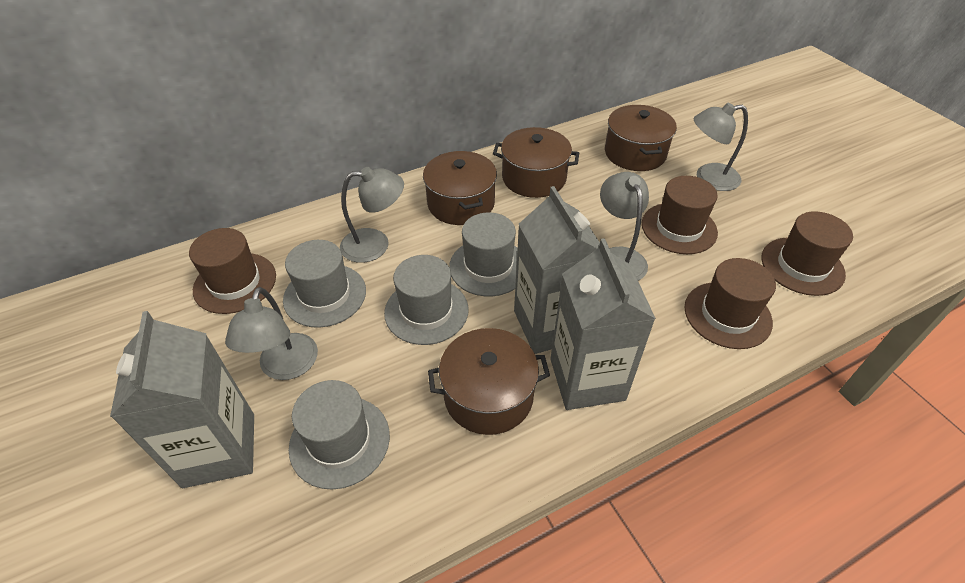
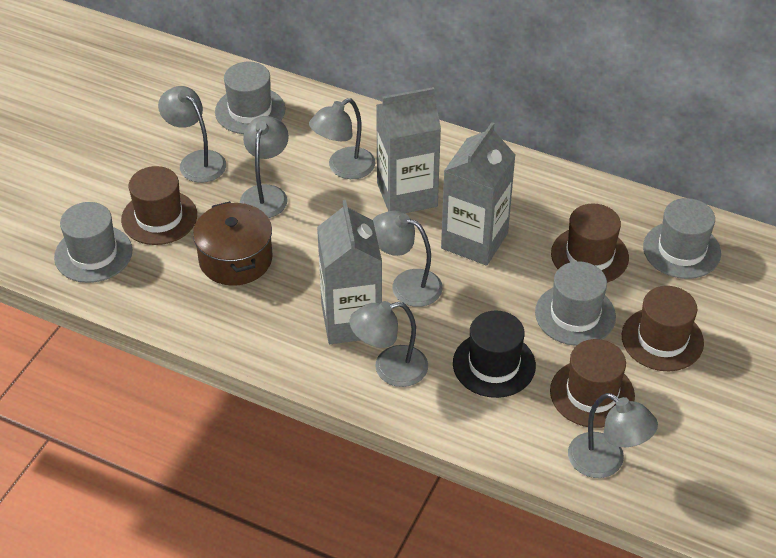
black hat: none = 0 -> [453,310,536,398] = 1
brown pot: [423,151,497,225] [428,328,550,435] [493,127,579,198] [605,105,677,171] = 4 -> [193,201,272,286] = 1
grey lamp: [225,287,318,380] [340,167,404,263] [600,172,649,281] [694,103,748,191] = 4 -> [158,86,226,183] [240,116,289,218] [309,98,375,179] [350,301,428,387] [373,211,443,307] [568,393,658,478] = 6

